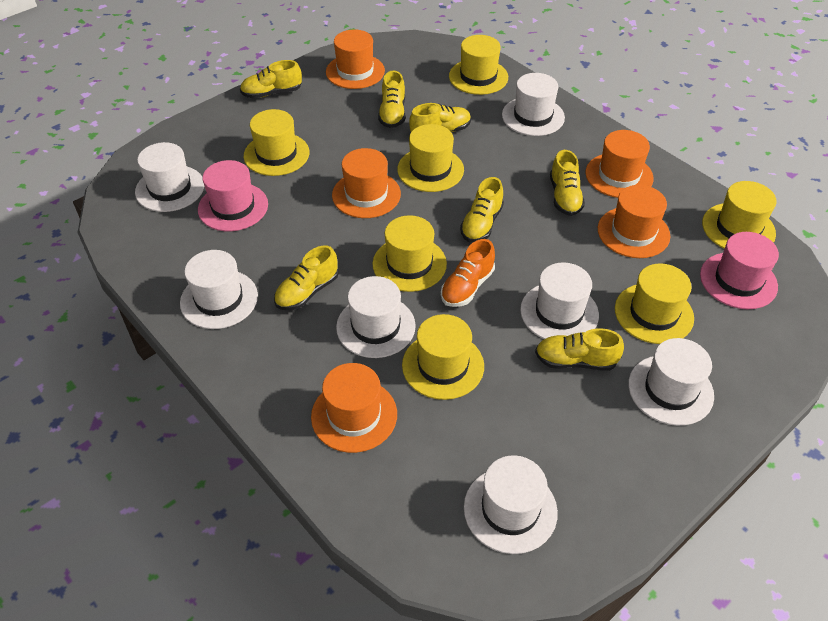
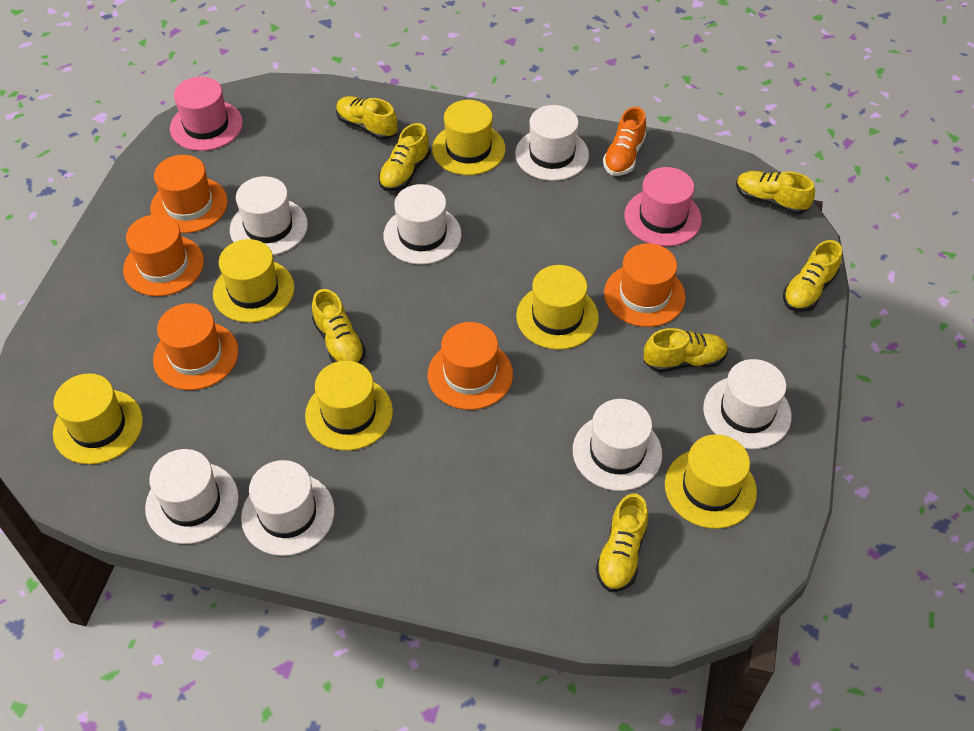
yellow hat: [244,109,309,176] [372,215,447,292] [397,124,464,192] [402,314,484,400] [449,35,508,95] [615,263,694,344] [702,181,777,249] = 7 -> [53,373,143,464] [213,239,294,323] [305,361,393,451] [432,100,506,175] [516,265,599,350] [665,434,757,529] = 6

